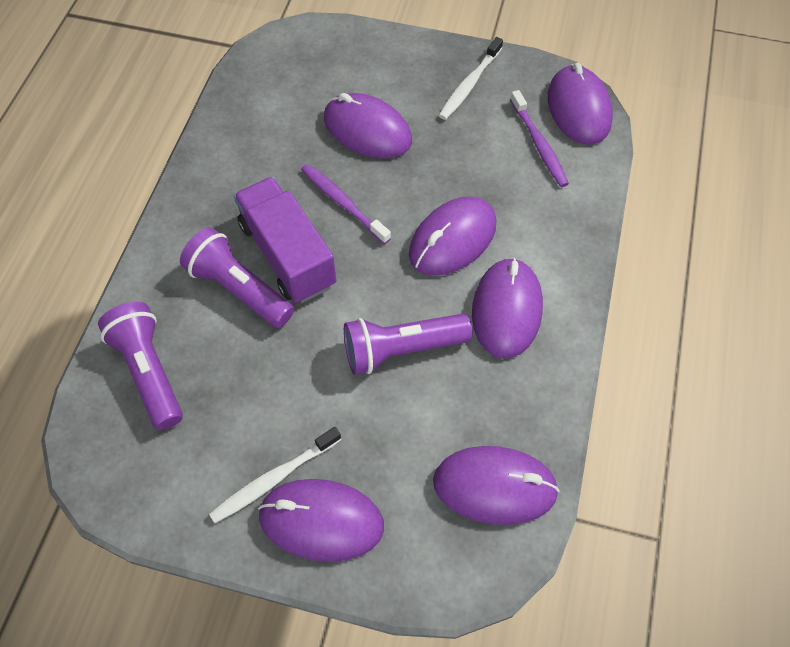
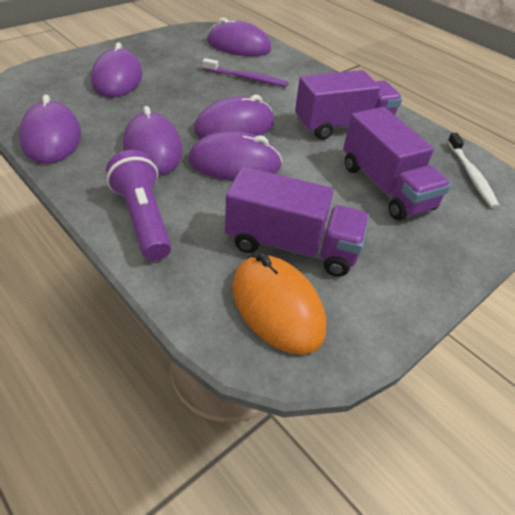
orange mouse: none = 0 -> [232,253,326,355] = 1
purple flashlight: [98,302,183,430] [180,227,294,328] [344,314,473,375] = 3 -> [106,150,171,261] = 1
purple toothbrush: [301,164,391,244] [510,90,569,187] = 2 -> [202,58,288,87] = 1
purple truck: [234,177,336,303] = 1 -> [225,167,369,277] [295,70,402,140] [343,107,451,220] = 3
white toothbrush: [209,427,341,523] [439,37,503,120] = 2 -> [447,133,500,209] = 1

